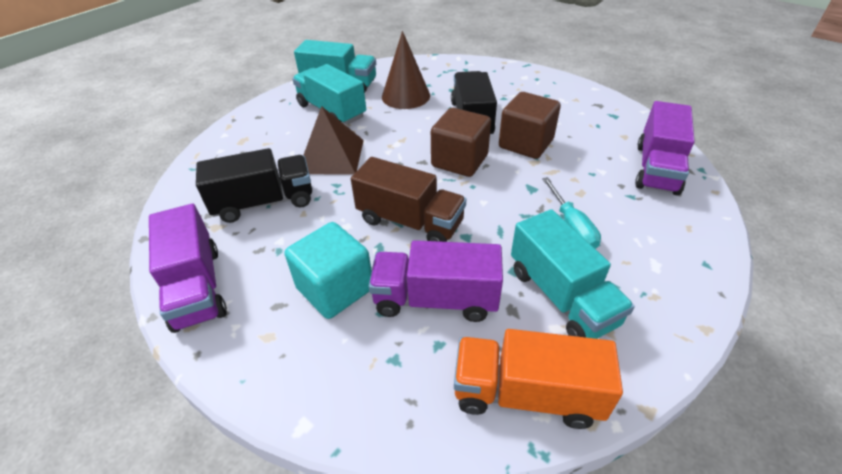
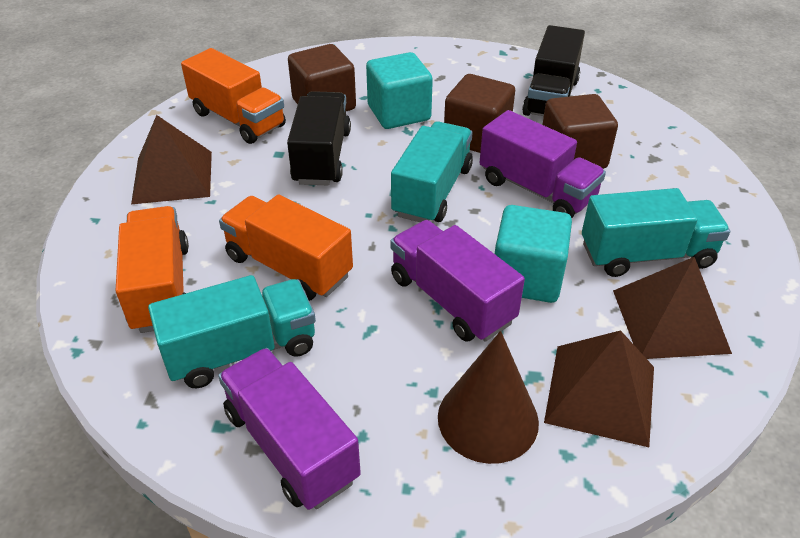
brown cube: [431,108,491,177] [499,92,561,159] = 2 -> [288,44,356,111] [444,74,515,153] [542,94,618,169] = 3
brown pyramid: [303,106,364,175] = 1 -> [131,115,212,204] [544,330,654,447] [613,257,732,359] = 3
brown truck: [351,157,466,242] = 1 -> none = 0
orange truck: [454,329,623,429] = 1 -> [115,206,189,333] [181,48,286,144] [219,194,353,301] = 3
turquoise cube: [284,222,372,319] = 1 -> [366,52,433,129] [495,205,572,303] = 2
turquoise screwdriver: [542,177,601,249] = 1 -> none = 0

